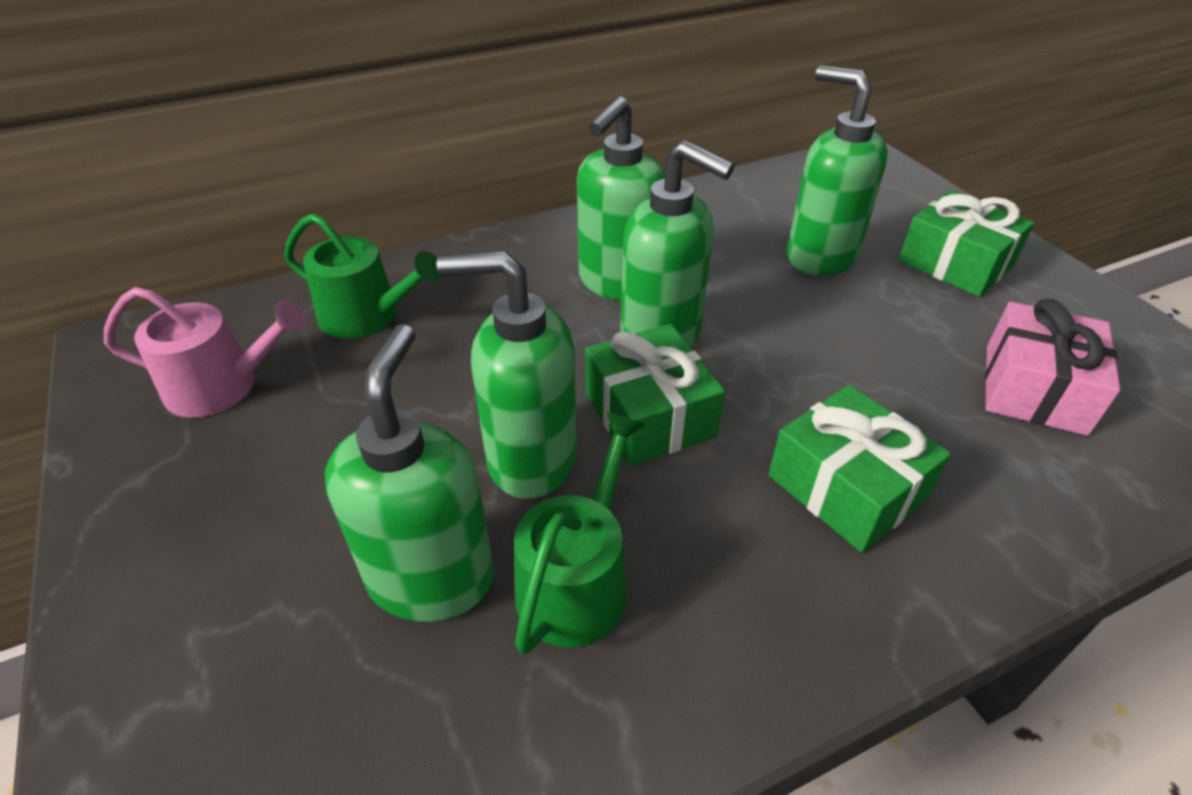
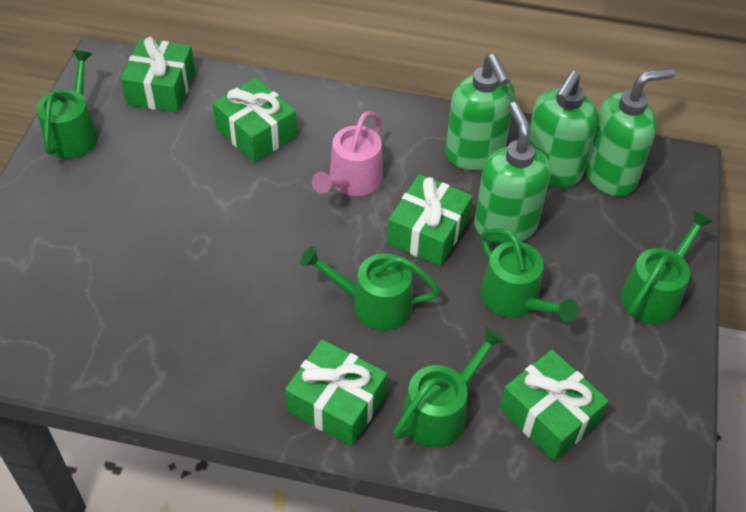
green gift: [585,324,725,466] [769,385,951,552] [899,190,1034,297] = 3 -> [121,37,195,113] [212,78,297,162] [285,339,387,446] [387,174,473,266] [499,350,609,461] = 5
green soap dispenser: [325,324,494,622] [436,250,577,499] [577,96,665,301] [620,140,735,346] [787,66,888,275] = 5 -> [446,54,515,170] [474,102,551,244] [528,71,598,188] [585,68,675,196] = 4
green watering can: [284,213,441,339] [514,412,645,655] = 2 -> [37,50,98,159] [300,246,440,331] [394,327,505,448] [480,228,578,322] [621,211,713,324] = 5
pink gift: [985,299,1121,436] = 1 -> none = 0

